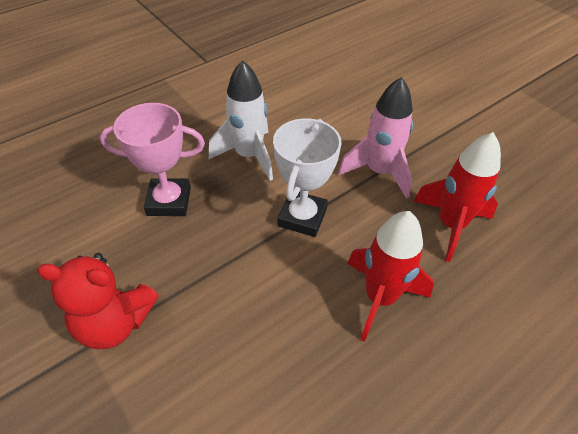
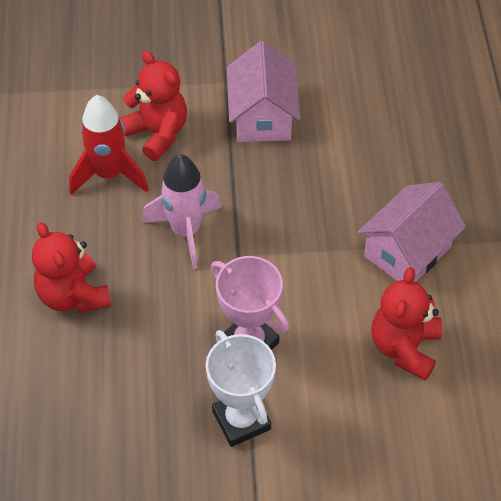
pink house: none = 0 -> [227,41,300,142] [358,182,466,282] = 2
red rocket: [347,211,434,342] [413,132,501,262] = 2 -> [69,95,149,195] = 1
red teddy bear: [37,253,159,349] = 1 -> [32,222,111,313] [119,51,187,161] [371,267,442,380] = 3
white rocket: [209,60,273,181] = 1 -> none = 0

